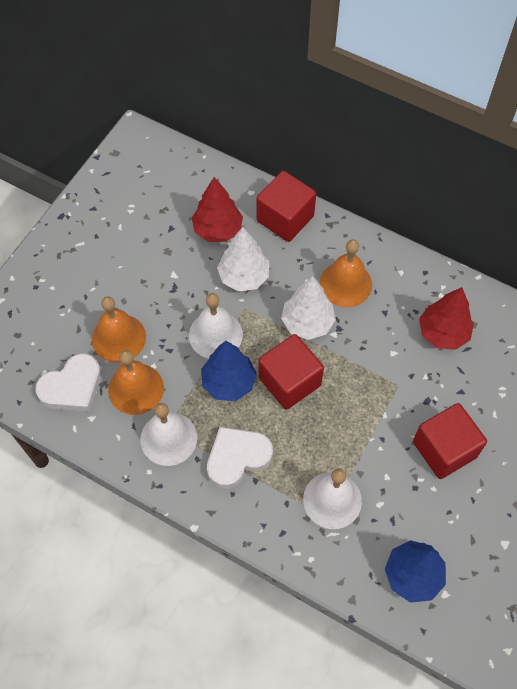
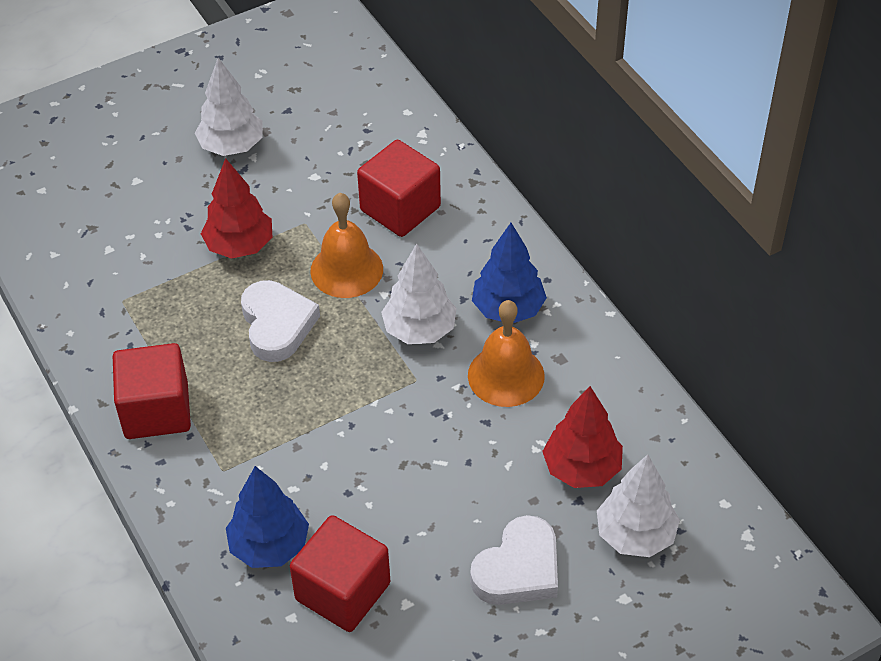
orange bell: [92,296,146,363] [108,350,164,415] [320,240,372,307] = 3 -> [310,193,383,298] [468,300,545,407] = 2
white bell: [140,403,197,466] [189,293,243,359] [303,469,362,529] = 3 -> none = 0
white tree: [217,227,269,292] [281,276,336,340] = 2 -> [195,58,263,156] [381,244,457,344] [597,454,680,557] = 3

